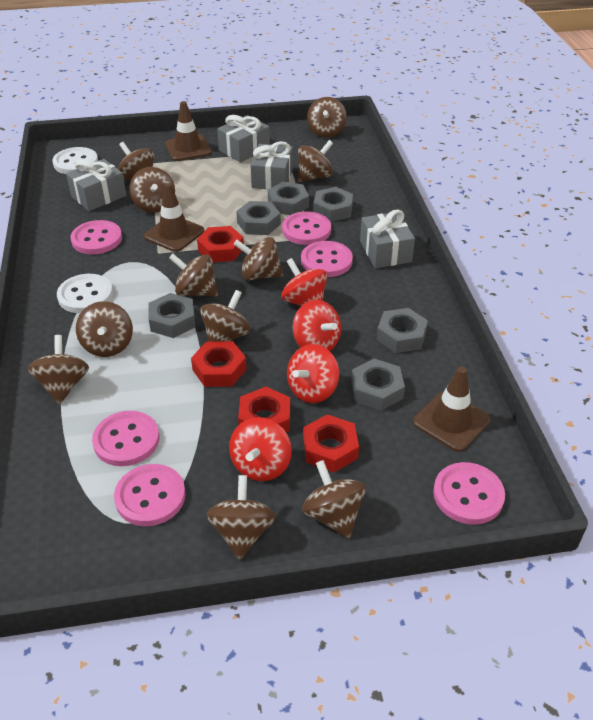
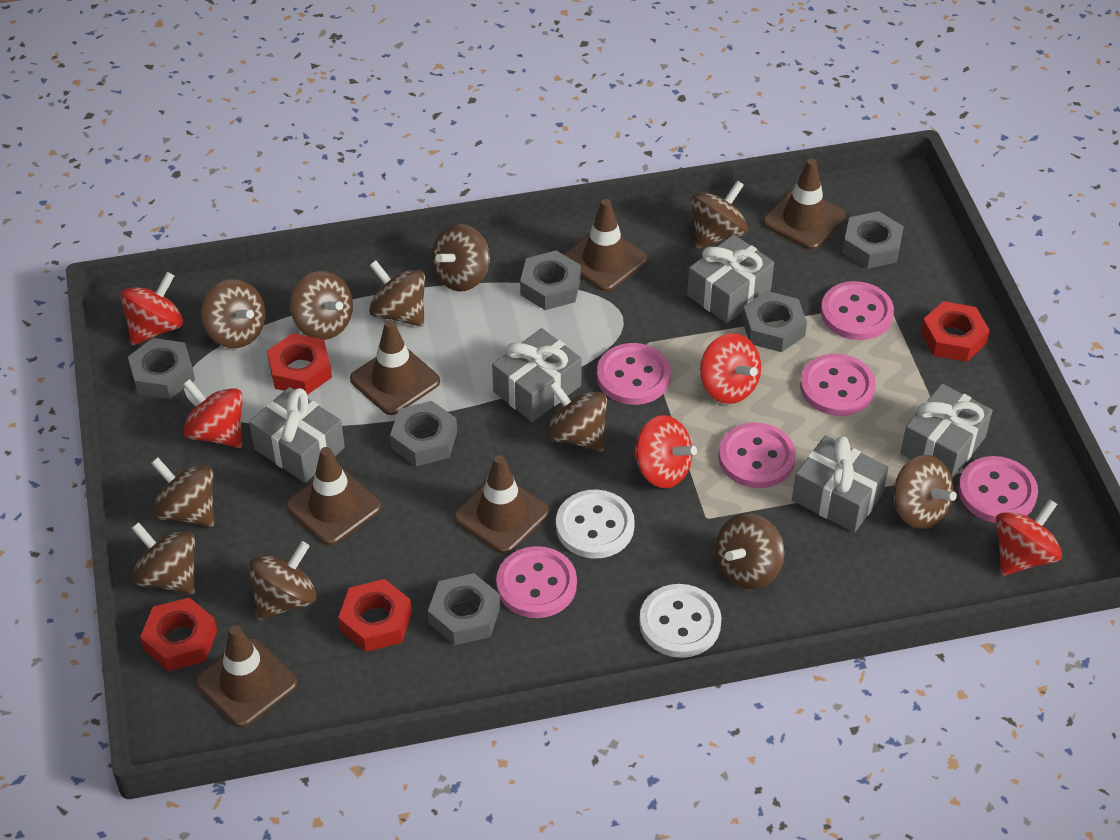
brown traffic cone: [144,183,204,252] [165,101,212,161] [413,367,491,452] = 3 -> [195,625,298,728] [286,447,381,545] [350,320,440,415] [454,455,549,554] [564,199,647,291] [763,159,846,250] = 6
grey gift: [66,159,127,211] [217,115,270,163] [250,141,293,190] [360,210,415,268] = 4 -> [249,387,345,483] [492,328,582,422] [687,234,774,323] [792,435,888,532] [900,384,993,479] = 5
red spinning top: [229,417,292,481] [281,258,327,306] [287,344,339,403] [293,300,341,351] = 4 -> [120,272,184,345] [183,379,243,448] [633,415,697,488] [700,333,761,404] [995,499,1062,576] = 5

